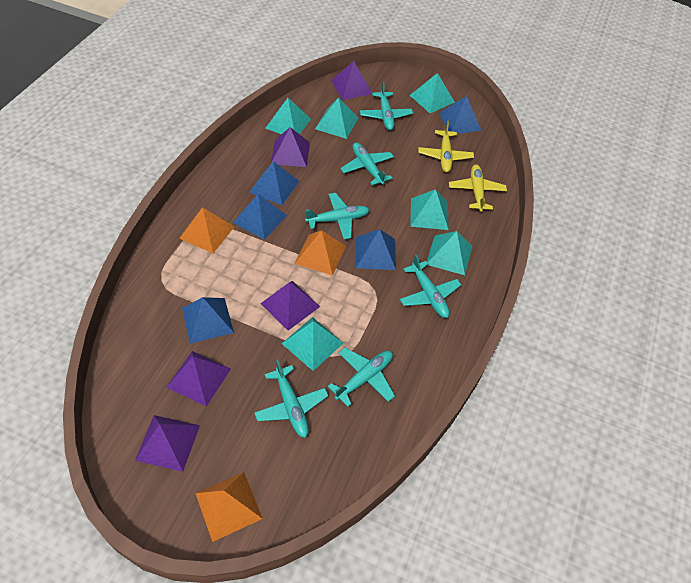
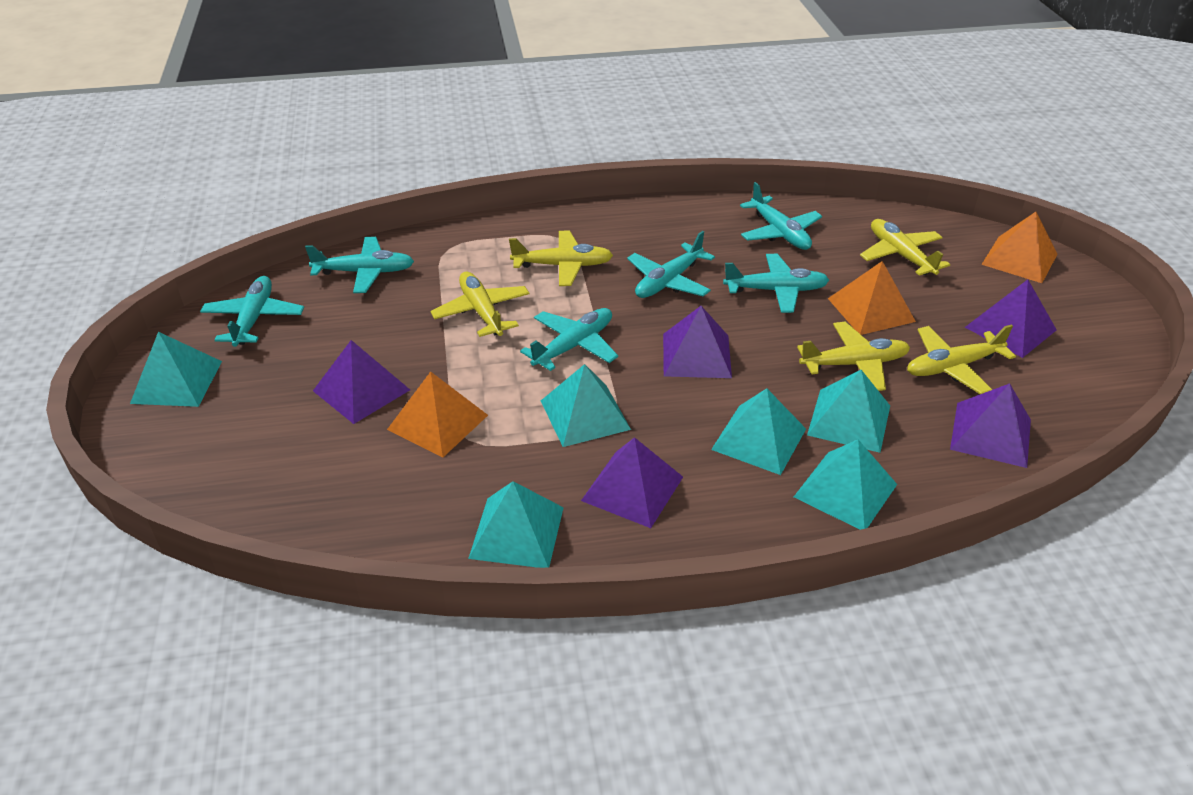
blue pyramid: [182,297,234,344] [233,194,287,240] [249,161,299,205] [356,229,396,270] [439,96,481,134] = 5 -> none = 0
yellow plane: [418,121,474,172] [449,164,507,212] = 2 -> [430,272,530,337] [509,231,613,286] [797,322,910,391] [860,219,950,276] [907,325,1016,394] = 5

